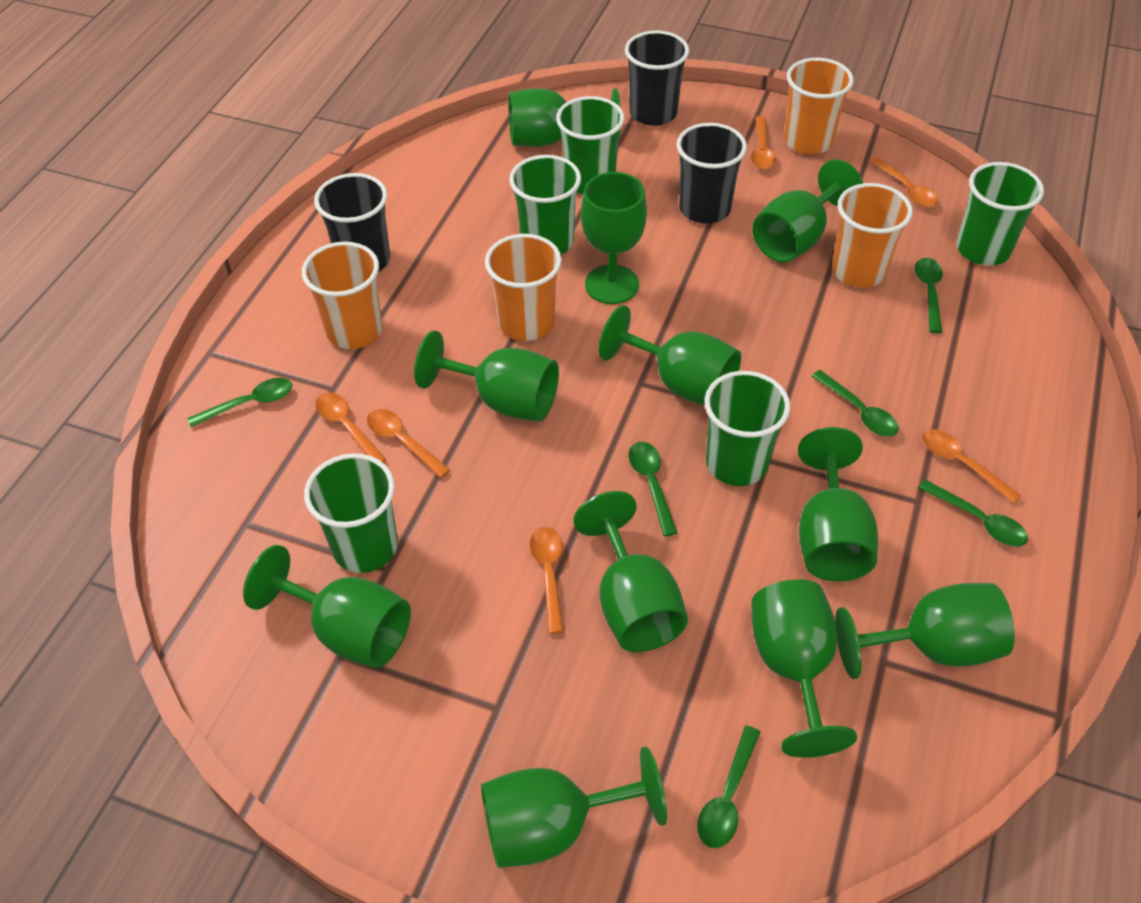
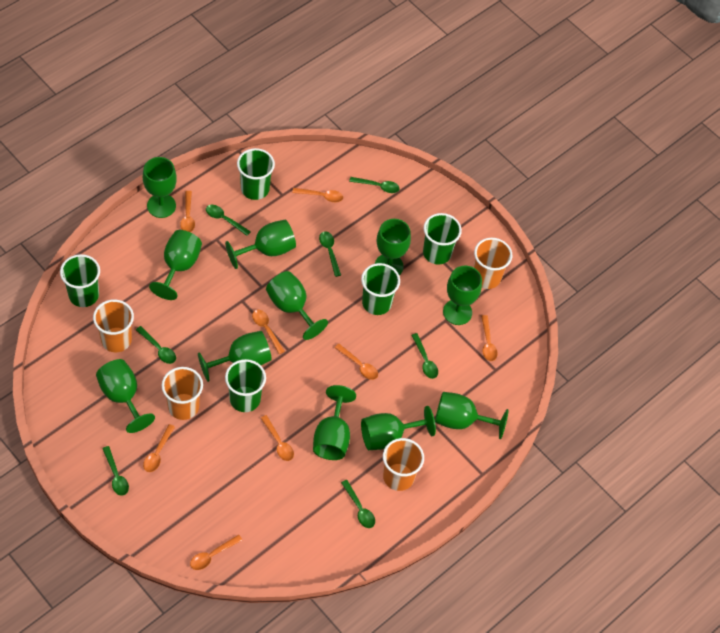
black cup: [314,173,390,272] [625,31,689,126] [677,123,747,224] = 3 -> none = 0
green spoon: [187,378,292,427] [629,442,677,536] [698,725,760,848] [812,370,899,437] [915,258,943,333] [918,479,1028,547] = 6 -> [102,446,129,496] [136,326,176,364] [206,205,251,236] [319,231,341,277] [341,480,375,528] [349,177,400,193] [411,333,438,379] = 7
orange spoon: [315,392,387,463] [367,409,450,478] [530,527,564,634] [751,116,776,170] [870,157,938,208] [922,429,1021,504] = 6 -> [143,424,175,472] [180,191,195,232] [190,535,242,570] [252,310,285,354] [261,415,294,461] [292,188,343,202] [334,343,378,380] [481,315,497,361] = 8

